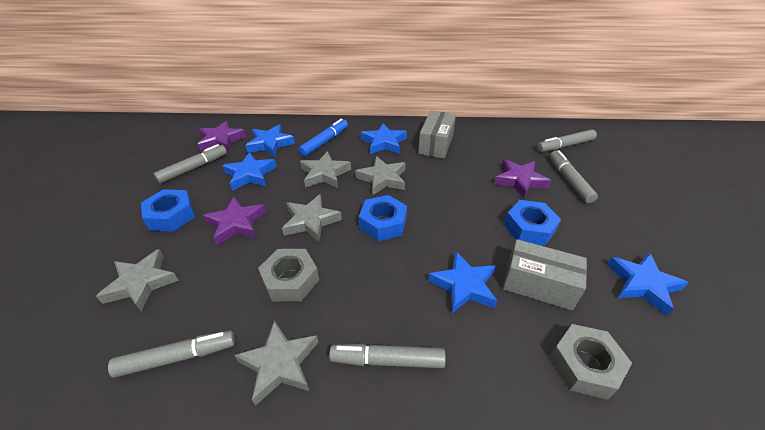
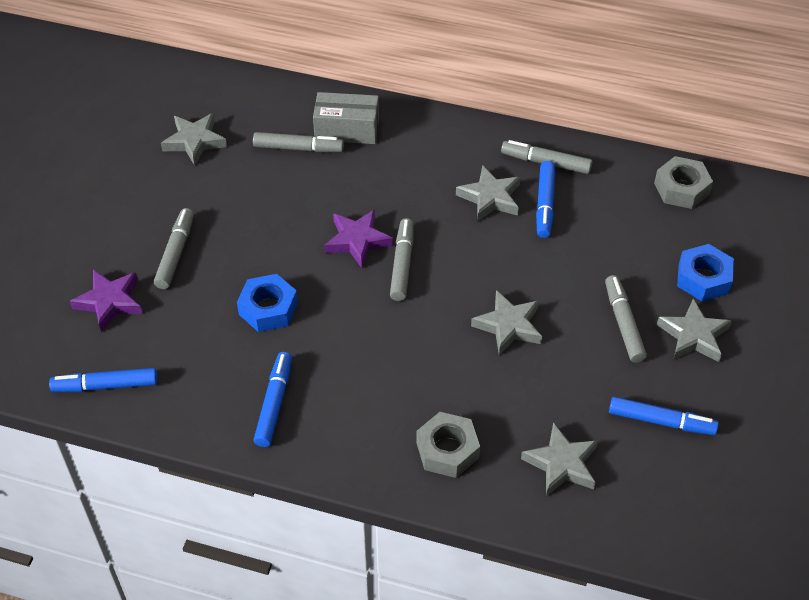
blue marker: [298,118,348,157] = 1 -> [49,368,158,392] [254,352,292,447] [536,161,556,238] [609,397,719,435] = 4
blue nut: [141,189,195,232] [359,195,407,241] [504,200,561,246] = 3 -> [237,274,298,332] [677,244,734,302] = 2
blue star: [222,152,277,191] [245,124,295,157] [361,123,407,154] [428,251,497,313] [607,253,689,316] = 5 -> none = 0
grey box: [418,110,456,159] [503,239,587,310] = 2 -> [313,92,379,144] = 1
purple star: [198,121,246,152] [203,197,266,245] [494,159,551,198] = 3 -> [70,270,142,332] [324,209,393,268] = 2

